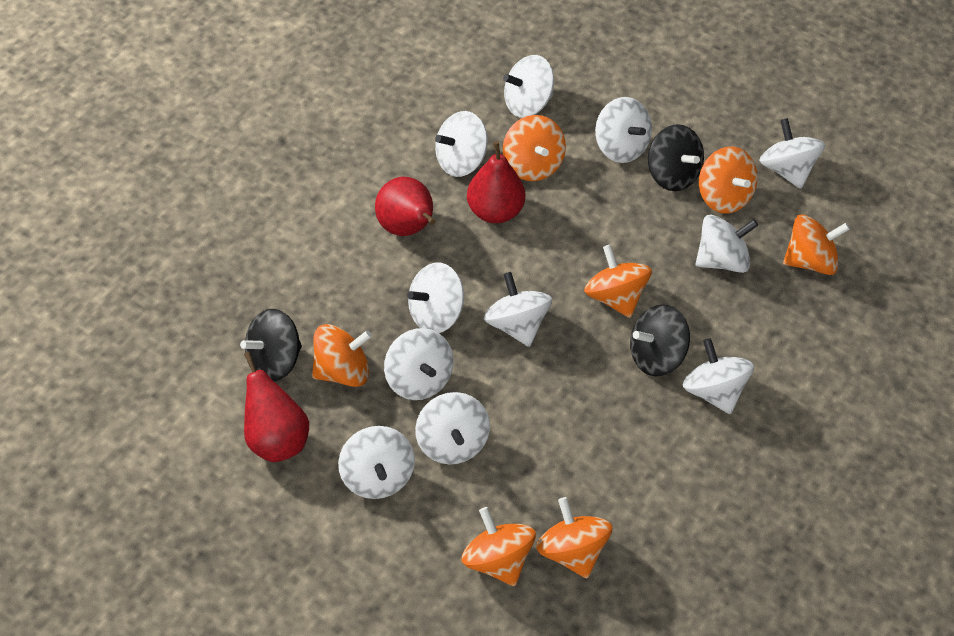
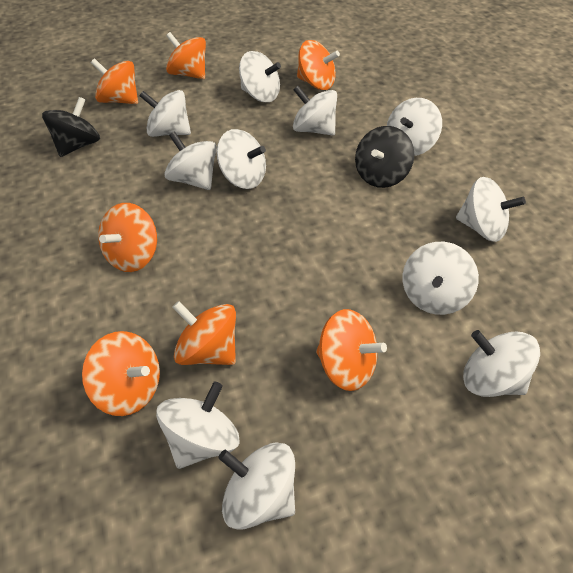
black spinning top: [240,309,302,382] [630,304,690,376] [648,124,704,191] = 3 -> [42,97,100,157] [355,126,414,188] = 2
red pear: [244,352,309,462] [375,177,436,236] [467,141,525,223] = 3 -> none = 0

